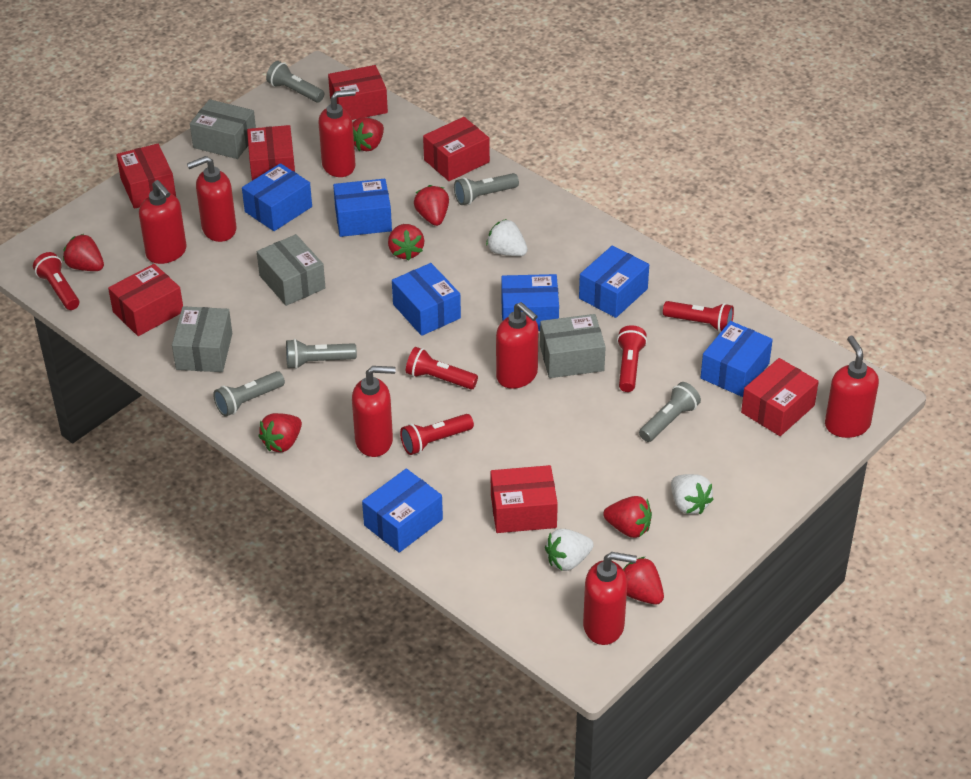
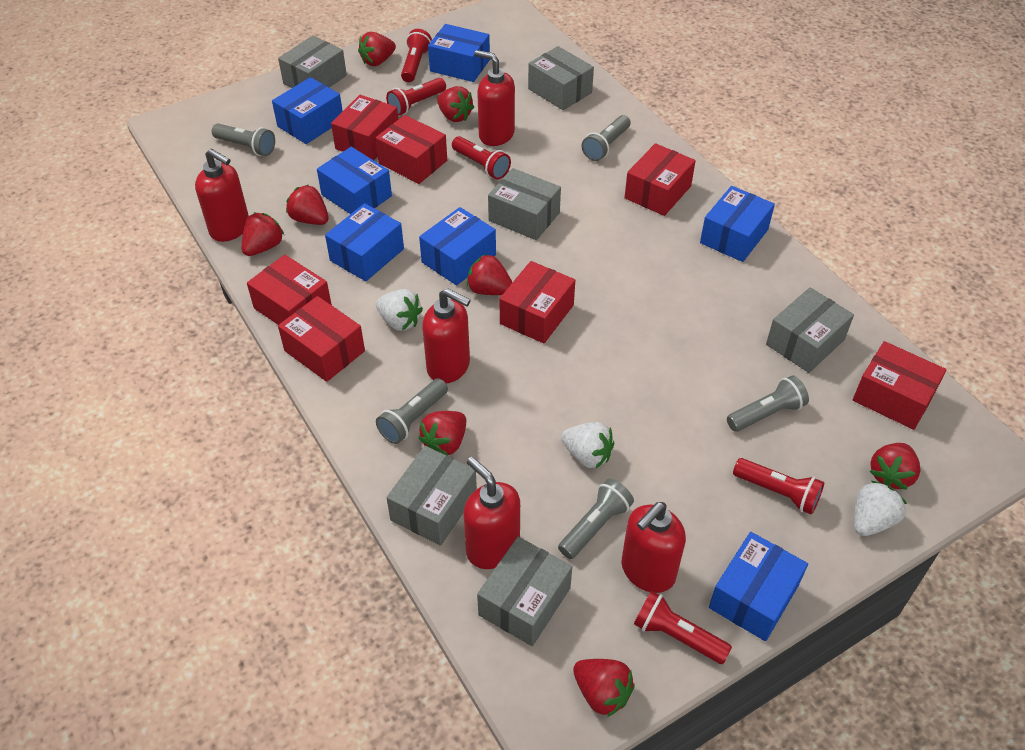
grey box: [172,306,232,372] [190,99,256,159] [257,234,325,306] [540,314,606,378] = 4 -> [278,35,347,88] [386,446,477,546] [477,537,572,646] [488,168,561,240] [528,46,594,110] [766,287,854,373] = 6
red soap dispenser: [139,180,187,264] [187,156,236,242] [318,89,356,177] [352,366,396,457] [496,302,539,389] [583,552,637,645] [825,336,879,438] = 7 -> [195,148,249,242] [422,288,471,383] [464,457,520,569] [474,50,515,146] [622,502,686,593] = 5
red strawberry: [63,234,104,271] [258,413,302,452] [353,117,384,151] [388,224,424,261] [414,185,449,226] [603,496,652,538] [623,557,664,605] = 7 -> [242,213,284,256] [286,185,329,225] [358,32,396,66] [418,411,466,455] [437,86,474,122] [467,254,513,295] [573,659,635,717] [870,443,920,490] = 8

